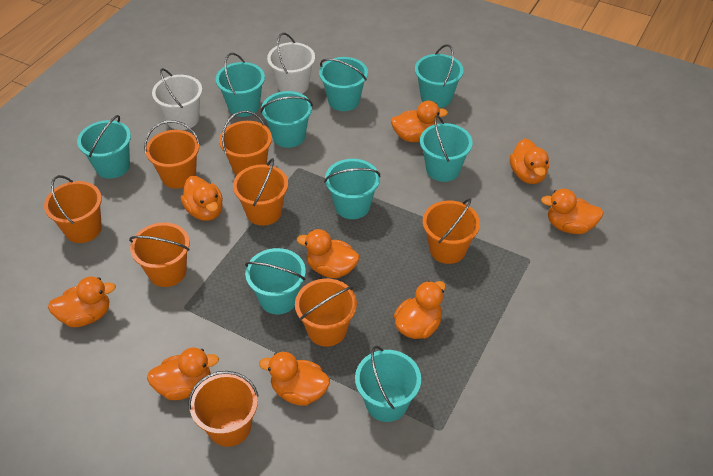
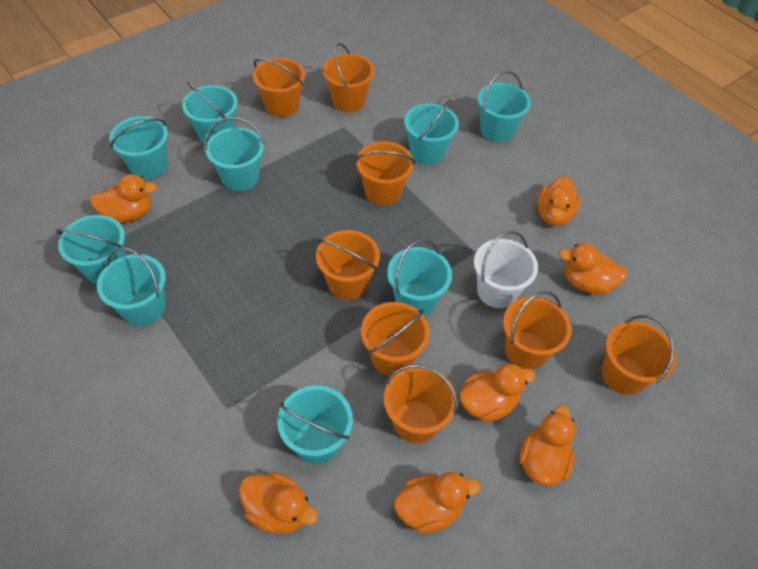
orange duck: [48,276,116,327] [147,348,219,400] [181,176,223,221] [259,352,330,406] [297,229,359,278] [391,101,448,142] [394,281,446,339] [510,138,549,184] [541,189,603,234] = 9 -> [90,174,157,223] [239,472,318,534] [394,472,481,534] [459,364,535,422] [519,405,576,486] [537,176,581,226] [559,243,628,295] = 7
white bucket: [152,68,202,130] [267,33,315,94] = 2 -> [474,231,538,308] = 1

